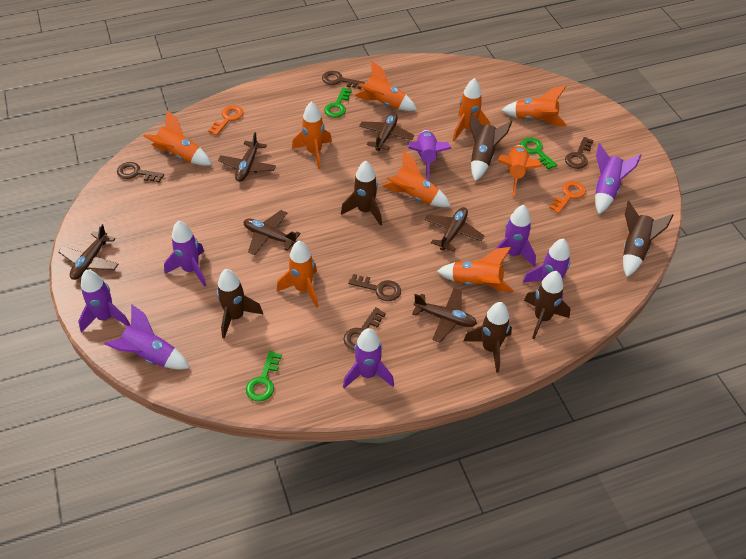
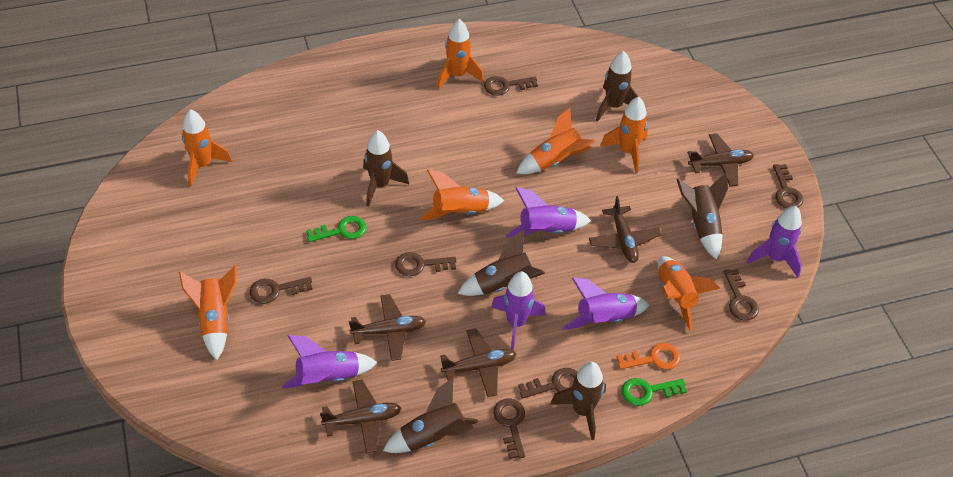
brown key: [117,162,164,182] [322,71,365,89] [344,307,386,350] [348,274,401,301] [565,137,594,169] = 5 -> [250,277,313,304] [395,252,457,276] [484,76,538,96] [493,398,525,459] [518,368,577,399] [724,269,759,321] [773,164,803,208] = 7
brown plane: [58,224,119,280] [218,132,276,182] [243,210,301,255] [359,113,414,151] [412,288,477,342] [424,207,485,252] = 6 -> [320,380,401,453] [349,294,426,361] [440,328,516,397] [589,196,662,263] [687,133,754,187] = 5
green key: [246,351,282,401] [324,88,352,118] [520,138,557,170] = 3 -> [306,216,367,242] [621,378,687,406] = 2
orange key: [208,105,244,135] [549,181,586,213] = 2 -> [617,343,681,370] = 1
orange rocket: [143,110,212,166] [277,241,318,308] [292,101,332,169] [354,61,417,111] [382,150,451,207] [437,247,514,293] [453,78,490,141] [498,145,542,197] [502,86,567,127] = 9 -> [179,265,237,360] [182,109,232,187] [420,170,504,220] [437,19,484,89] [516,108,595,174] [600,97,648,173] [658,256,720,331] = 7
purple rocket: [78,270,131,333] [104,304,190,370] [164,221,207,287] [343,328,394,388] [408,130,452,181] [494,205,536,267] [523,238,570,300] [595,143,642,214] = 8 -> [282,335,378,389] [491,271,546,350] [506,187,591,238] [563,278,649,330] [747,206,802,278] = 5

